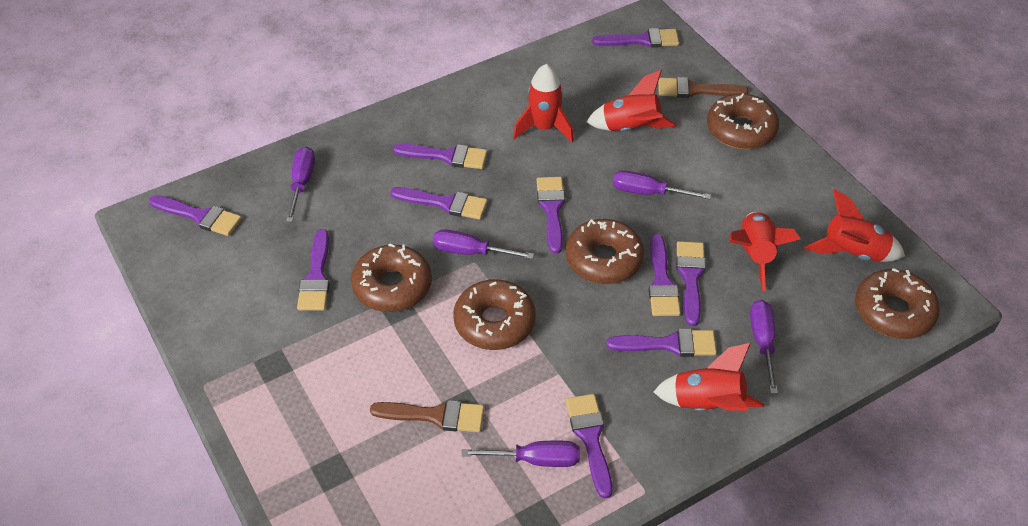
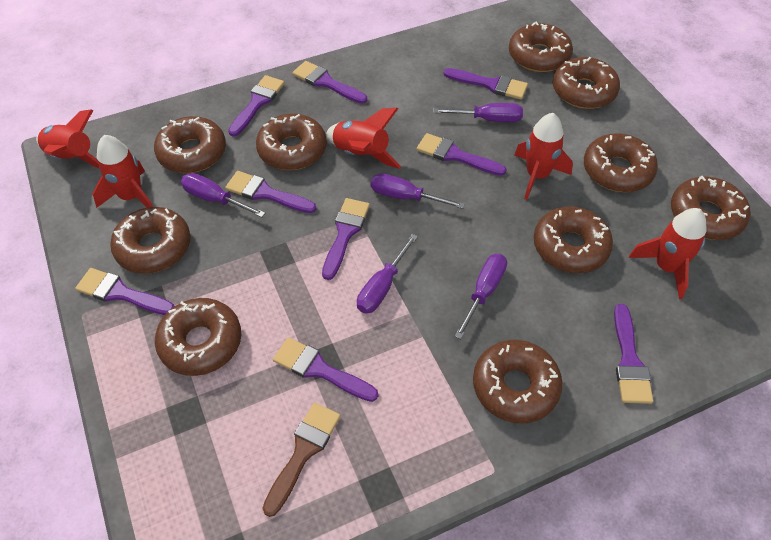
brown brush: [370,400,484,432] [658,77,749,98] = 2 -> [262,402,341,517] = 1
brown donut: [351,243,432,312] [454,279,536,350] [565,219,644,284] [707,93,779,149] [855,268,940,339] = 5 -> [110,207,190,274] [154,116,226,173] [155,298,241,376] [256,114,327,170] [473,340,563,423] [509,22,573,72] [534,206,613,273] [553,57,620,109] [584,133,658,192] [671,176,750,240] = 10
purple brush: [149,195,242,236] [297,229,330,310] [390,187,487,220] [393,144,487,169] [537,177,565,254] [566,394,612,499] [592,28,679,48] [607,329,717,357] [649,234,681,316] [676,241,706,326] = 10 -> [75,268,174,315] [225,171,316,213] [228,75,284,137] [273,337,378,402] [292,61,367,104] [322,198,370,280] [417,133,507,176] [444,68,528,100] [614,304,653,404] = 9

